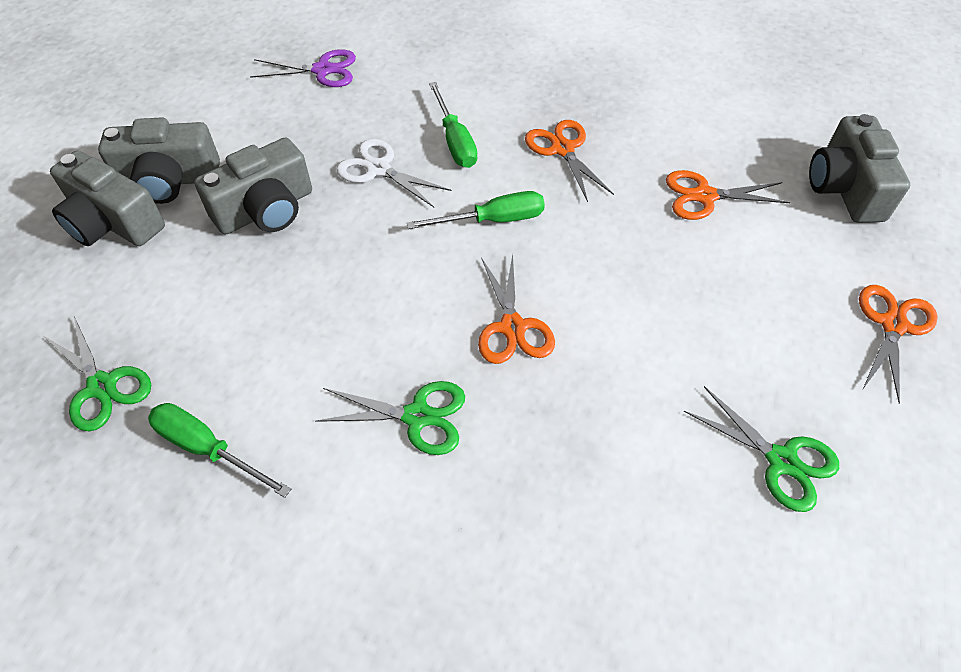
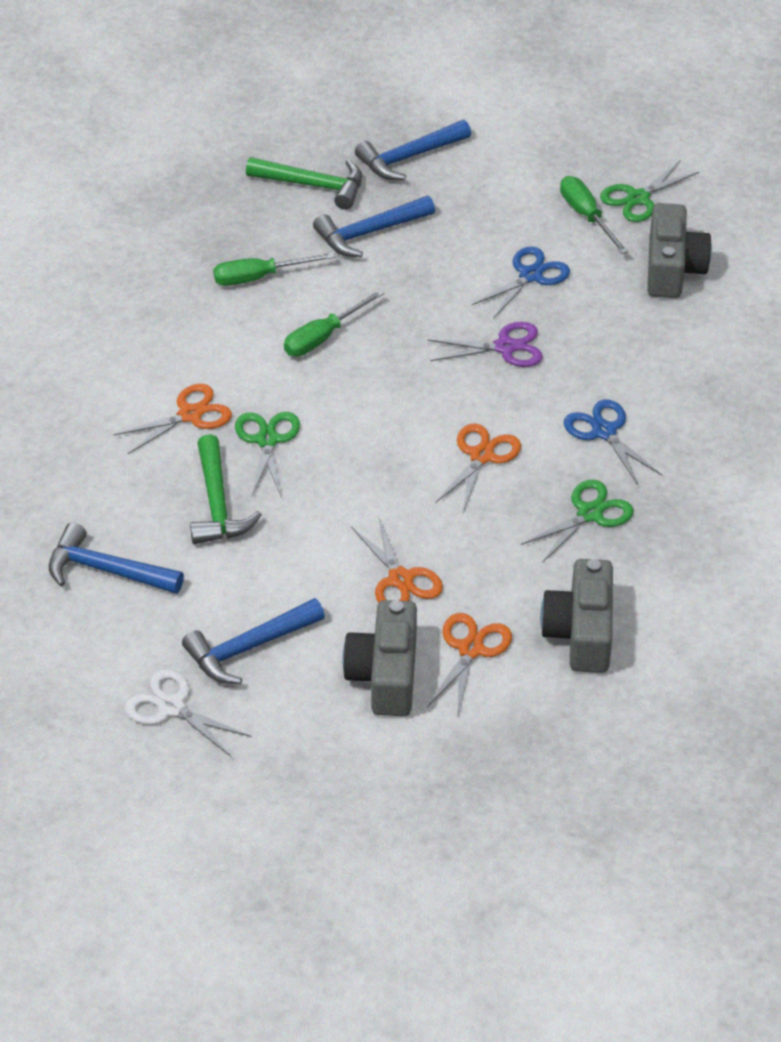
blue hammer: none = 0 -> [49,522,184,594] [182,598,325,684] [313,196,435,257] [355,120,471,180] = 4
blue scissors: none = 0 -> [472,246,570,319] [564,399,662,485] = 2
green hammer: none = 0 -> [190,434,262,544] [246,157,362,210] = 2
grey camera: [50,151,165,246] [98,117,220,204] [194,137,312,234] [809,114,910,223] = 4 -> [342,600,417,716] [540,559,613,673] [647,203,712,298] = 3

